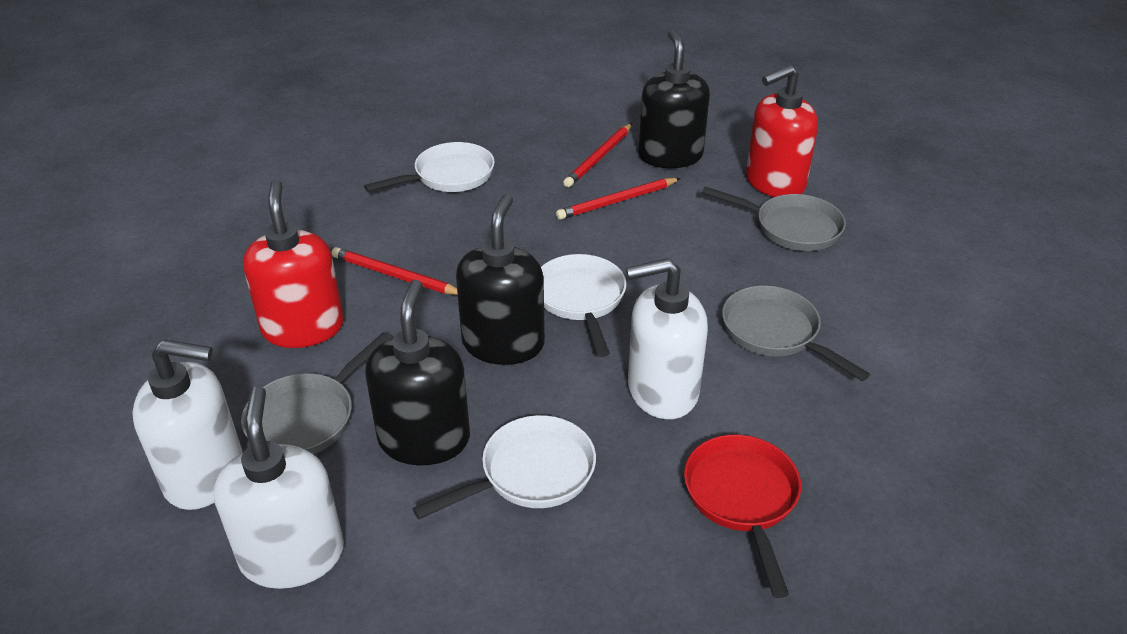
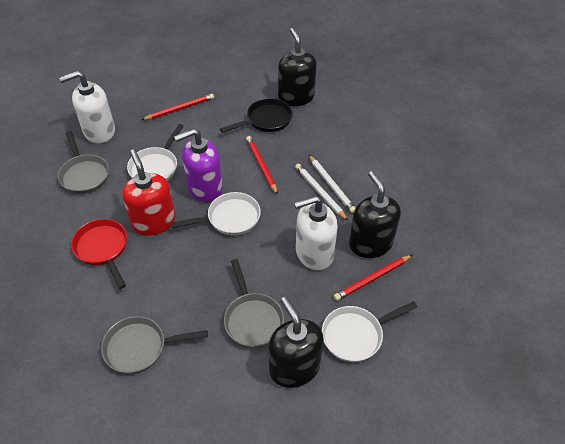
black pan: none = 0 -> [220,98,293,133] = 1
purple soap dispenser: none = 0 -> [174,128,223,202] = 1
red soap dispenser: [243,180,344,348] [746,65,818,197] = 2 -> [122,149,176,236] = 1
white pencil: none = 0 -> [295,163,348,221] [309,155,356,213] = 2
white soap dispenser: [132,339,243,510] [213,386,344,589] [626,258,708,419] = 3 -> [59,71,115,143] [294,195,338,271] = 2

